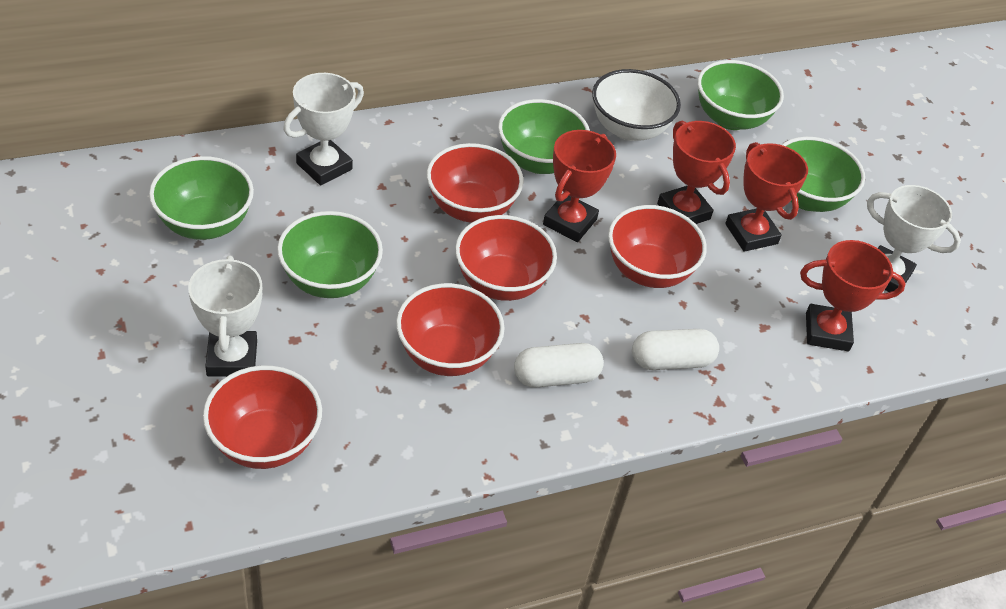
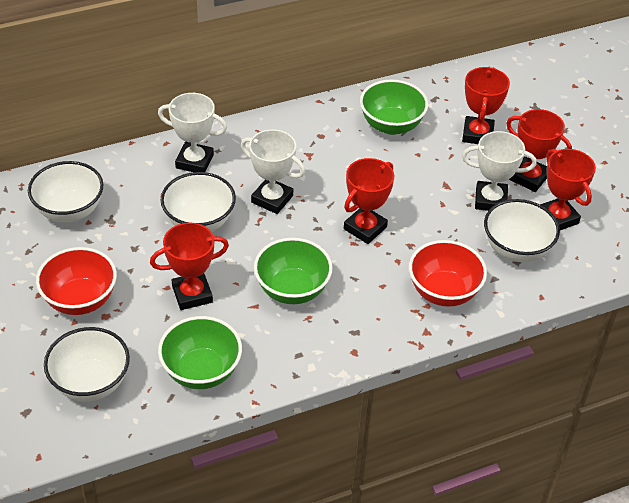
green bowl: [149,156,254,240] [277,211,383,298] [498,99,590,174] [697,60,784,130] [782,137,865,212] = 5 -> [158,316,242,389] [254,238,333,304] [360,79,428,135] = 3
red bowl: [203,365,322,469] [396,283,505,376] [427,143,523,223] [455,215,557,301] [608,205,707,288] = 5 -> [36,247,117,315] [409,240,487,307] = 2
red trophy: [543,130,616,242] [657,121,736,224] [725,142,808,252] [800,240,906,351] = 4 -> [150,223,229,310] [344,158,394,244] [462,66,510,144] [506,109,572,192] [540,149,596,230] = 5
white bowl: [592,69,681,141] = 1 -> [28,161,103,222] [44,327,130,402] [160,172,236,232] [484,199,560,262] = 4
white capsule: [514,343,604,387] [632,329,719,370] = 2 -> none = 0

